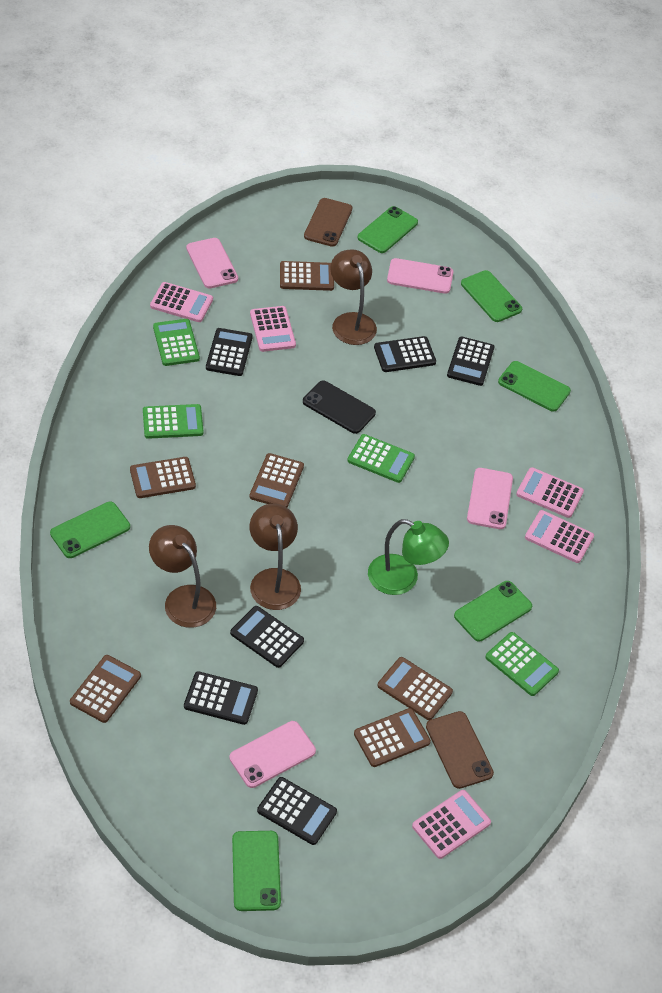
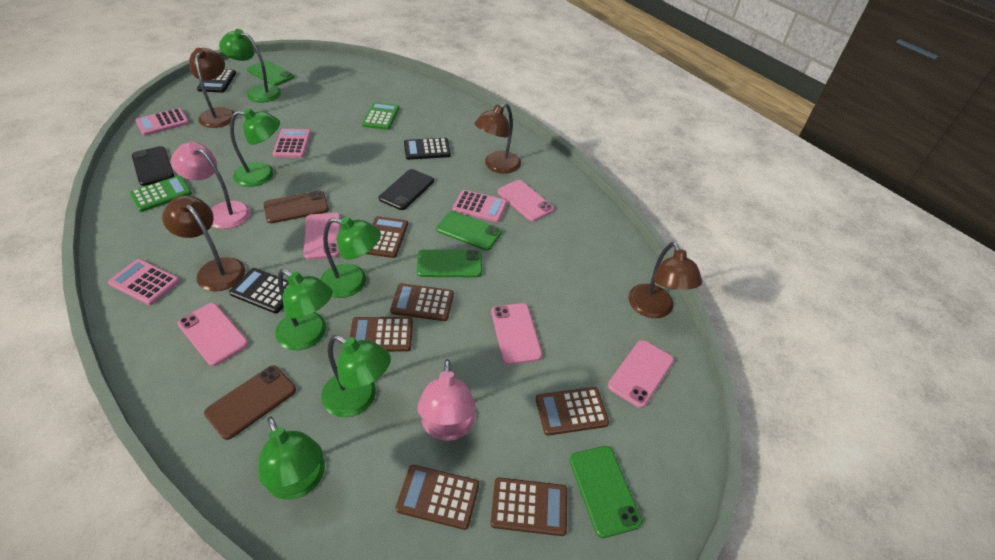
black calculator: [184,671,258,725] [206,328,253,376] [230,606,304,668] [257,777,337,845] [374,336,436,372] [447,336,494,386] = 6 -> [197,69,236,93] [229,268,289,313] [404,138,451,160] = 3
black phone: [303,380,376,434] = 1 -> [132,146,174,186] [379,169,434,210] = 2
brown lamp: [149,525,216,628] [250,504,301,610] [330,249,377,345] = 3 -> [162,195,245,291] [189,48,234,128] [474,103,521,174] [628,242,702,318] = 4
green calculator: [143,404,203,439] [153,319,200,366] [347,434,415,483] [485,632,559,696] = 4 -> [130,175,192,212] [362,102,399,130] = 2
green lamp: [368,519,449,595] = 1 -> [219,29,281,102] [230,108,280,187] [258,417,325,500] [275,269,333,350] [320,217,381,298] [321,335,391,417] = 6
green phone: [50,502,130,558] [232,831,281,911] [357,206,418,253] [454,581,532,642] [461,270,522,322] [498,361,571,412] = 6 -> [247,60,294,86] [417,249,482,278] [436,211,502,251] [569,446,642,538] = 4
pink calculator: [150,282,213,322] [250,306,296,352] [412,790,491,859] [516,467,584,518] [525,510,594,563] = 5 -> [108,259,180,305] [135,108,189,136] [272,129,311,158] [452,190,507,222] = 4
pink lamp: none = 0 -> [171,142,251,229] [417,359,476,441] = 2
pink phone: [186,238,238,289] [229,721,316,788] [387,258,453,294] [467,468,513,529] = 4 -> [178,303,248,366] [304,213,341,260] [491,303,542,365] [498,180,554,222] [608,340,674,408] = 5

